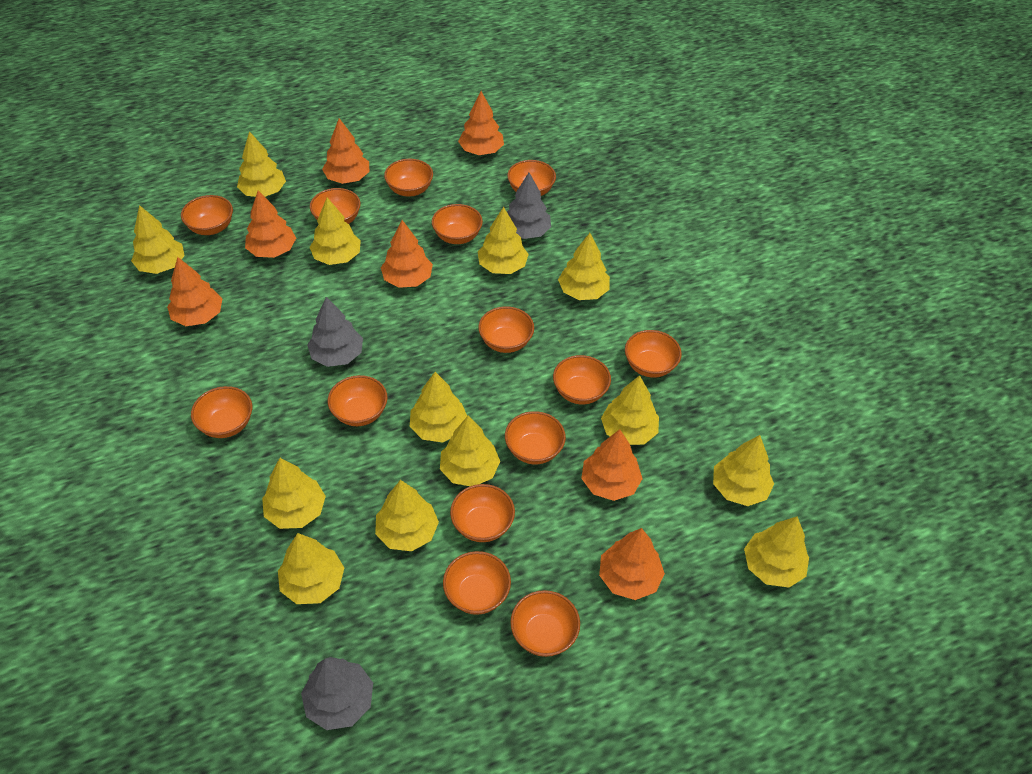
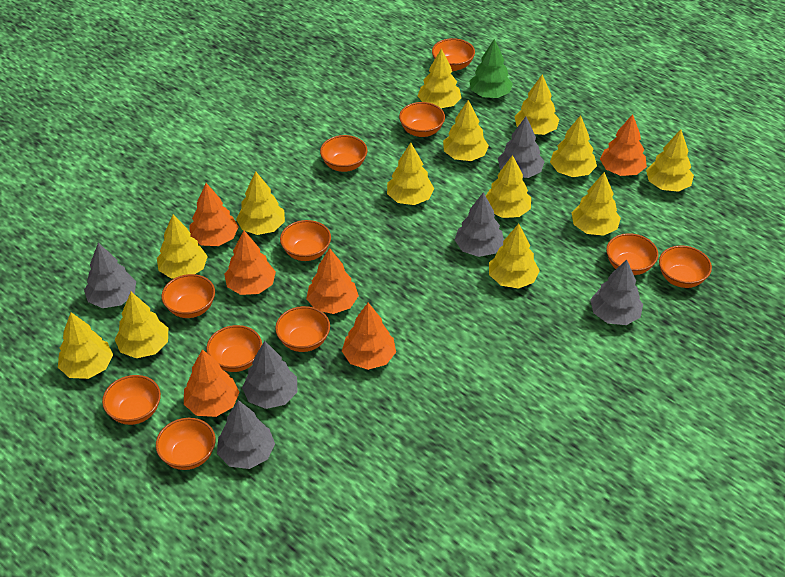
green tree: none = 0 -> [469,39,513,98] = 1
grey tree: [301,657,373,730] [307,297,363,367] [507,173,551,239] = 3 -> [84,243,136,308] [217,400,275,469] [242,341,298,409] [455,192,504,257] [498,117,545,178] [590,259,643,325] = 6
orange bowl: [181,195,233,235] [191,386,252,438] [310,188,360,224] [328,375,388,426] [384,159,433,197] [432,204,483,244] [443,551,511,615] [450,484,515,542] [478,306,534,353] [505,411,566,464] [507,160,556,196] [510,590,580,657] [553,355,611,405] [625,330,682,378] = 14 -> [102,375,161,425] [156,418,216,470] [161,274,215,318] [206,325,262,372] [275,306,330,352] [280,220,331,261] [320,135,368,172] [399,102,445,137] [432,38,475,71] [606,233,658,275] [659,245,712,288] = 11
orange tree: [167,257,223,326] [245,191,296,258] [322,118,369,184] [381,220,433,288] [458,91,504,155] [581,429,643,501] [599,528,665,600] = 7 -> [184,349,239,417] [190,183,239,246] [224,230,276,295] [306,248,359,314] [342,303,396,370] [600,114,647,176] = 6

